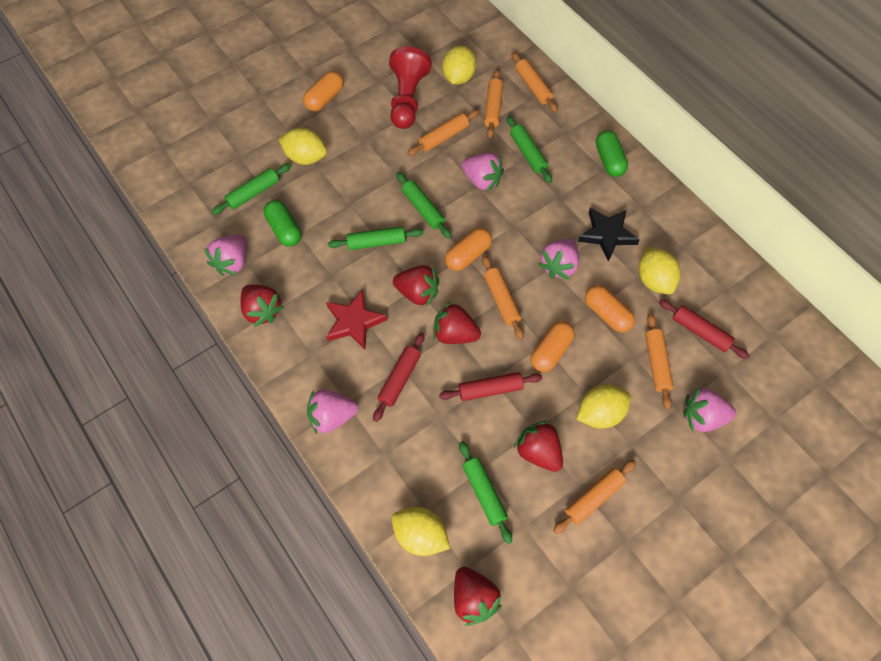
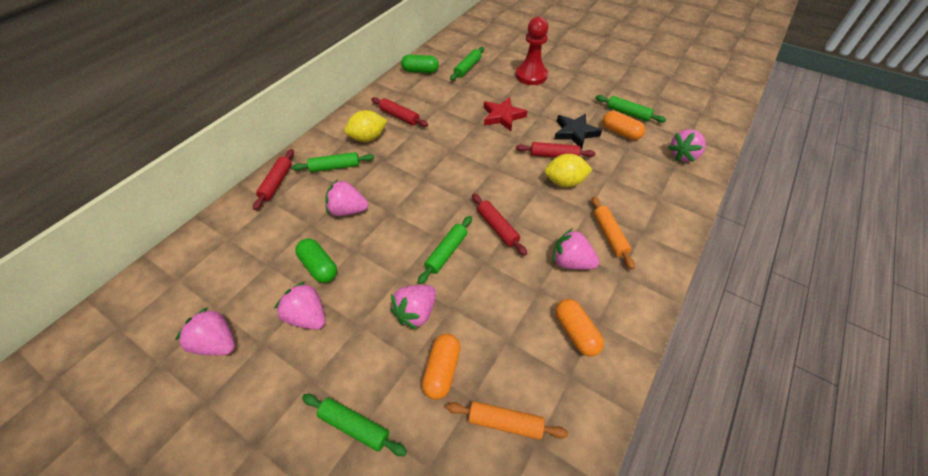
orange capsule: [303,71,343,111] [445,228,492,271] [531,321,574,372] [585,285,635,332] = 4 -> [422,334,460,400] [555,299,604,356] [603,111,645,140] = 3
orange rolling pin: [407,110,480,156] [482,255,524,340] [484,69,503,138] [511,52,558,112] [553,460,637,534] [645,313,674,410] = 6 -> [446,401,568,440] [591,197,635,270] = 2
pink strawberry: [204,235,247,276] [307,389,358,434] [461,153,504,192] [538,239,579,280] [684,387,736,432] = 5 -> [175,307,235,356] [274,281,326,330] [325,179,368,216] [390,285,436,330] [553,228,599,270] [668,129,706,162] = 6
red rolling pin: [373,333,425,422] [439,372,542,401] [659,299,750,359] = 3 -> [253,149,294,210] [371,97,428,127] [472,194,527,256] [516,142,596,158] = 4
red strawberry: [240,284,284,327] [393,265,439,307] [433,301,481,344] [454,567,502,626] [514,421,563,472] = 5 -> none = 0
yellow lemon: [279,128,327,165] [392,507,450,556] [442,46,476,85] [576,385,631,429] [639,247,680,294] = 5 -> [344,110,387,142] [545,154,593,187] = 2

